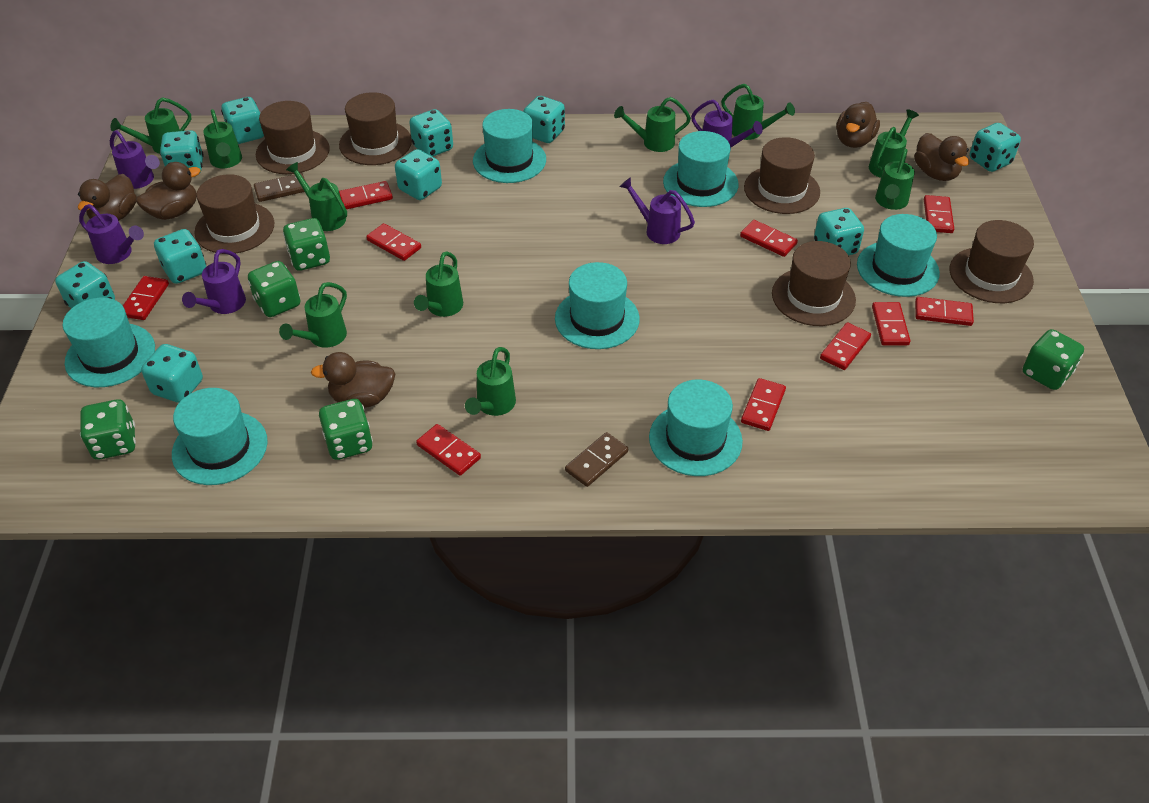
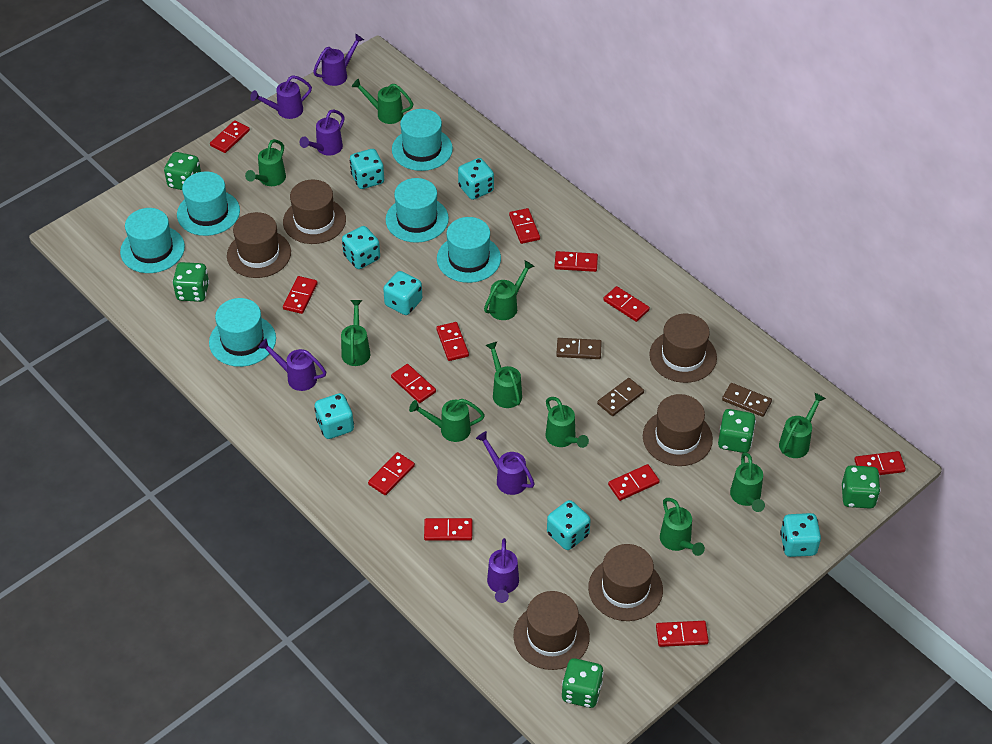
brown domino: [254,173,305,202] [565,432,628,487] = 2 -> [556,338,602,359] [597,378,644,416] [722,383,772,417] = 3
brown duck: [78,174,137,221] [136,162,200,220] [311,352,395,408] [836,102,880,148] [914,133,969,181] = 5 -> none = 0
purple watering can: [79,204,144,264] [110,130,160,189] [182,249,246,314] [620,177,695,244] [691,99,763,150] = 5 -> [250,75,312,119] [258,339,326,391] [299,110,345,156] [313,34,364,86] [476,431,535,495] [487,538,519,603] = 6
red domino: [123,276,169,320] [339,181,393,209] [366,223,421,261] [416,424,481,476] [740,220,798,257] [741,378,786,431] [820,322,871,370] [872,302,910,345] [915,297,974,326] [924,195,954,233] = 10 -> [210,120,250,153] [283,276,318,314] [368,452,415,495] [391,364,436,403] [424,518,472,541] [436,322,469,361] [509,208,540,244] [554,251,598,272] [603,286,650,322] [608,464,660,501] [656,621,709,647] [854,451,906,475] = 12
turquoise dice: [55,261,115,308] [141,344,203,403] [154,229,206,284] [160,130,204,172] [221,97,264,144] [395,149,442,200] [409,109,453,157] [523,96,565,143] [814,208,864,256] [969,123,1021,172] = 10 -> [314,393,354,439] [342,226,380,269] [350,149,384,189] [383,271,422,315] [458,158,494,200] [547,500,591,550] [780,513,821,557] = 7
turquoise hat: [63,298,155,387] [172,388,268,485] [473,109,546,183] [555,262,640,349] [649,379,743,476] [663,131,739,207] [857,214,940,297] = 7 -> [120,208,185,273] [177,171,240,236] [209,298,276,367] [386,178,449,243] [392,109,453,171] [437,217,501,283] = 6

